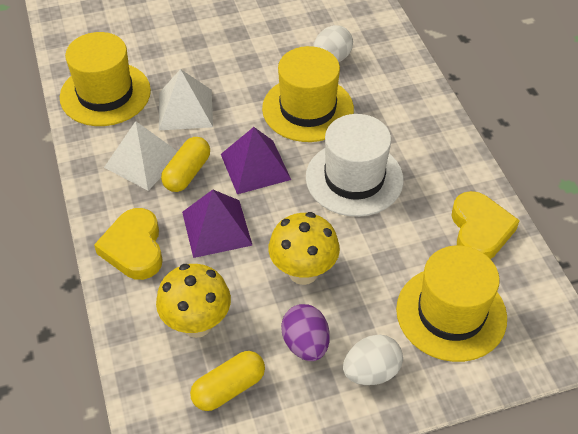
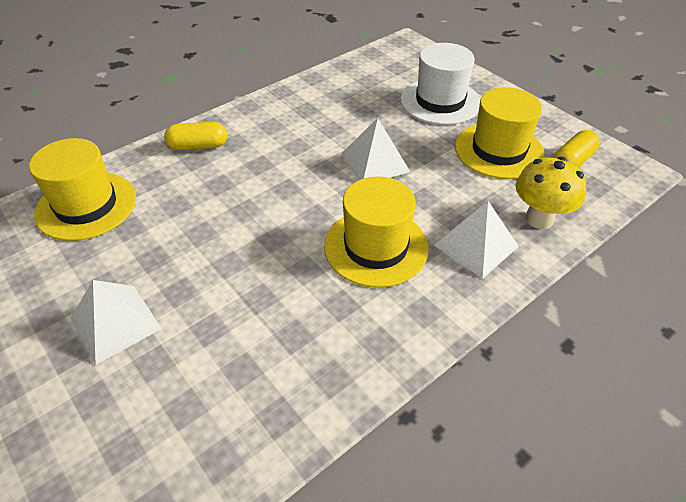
purple egg: [281,304,330,361] = 1 -> none = 0
purple pyramid: [182,190,253,258] [221,127,291,194] = 2 -> none = 0
white egg: [313,25,353,62] [343,335,403,385] = 2 -> none = 0
white pyramid: [104,121,178,190] [159,69,213,130] = 2 -> [71,280,162,365] [342,118,410,180] [434,201,519,279] = 3
yellow heart: [94,208,163,280] [452,191,520,259] = 2 -> none = 0
yellow mushroom: [156,264,231,338] [269,212,340,285] = 2 -> [516,157,586,229] = 1

